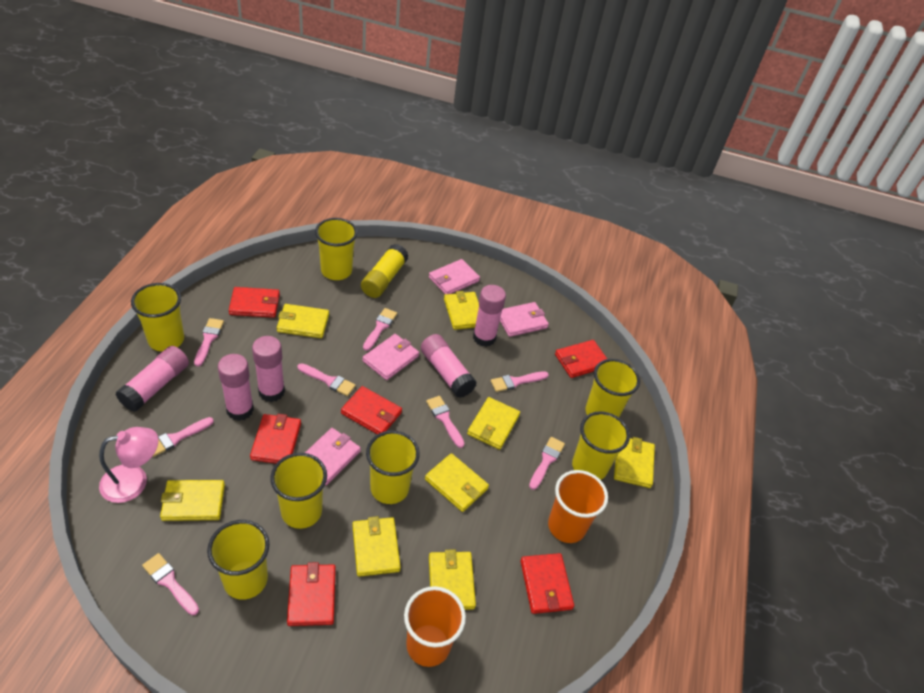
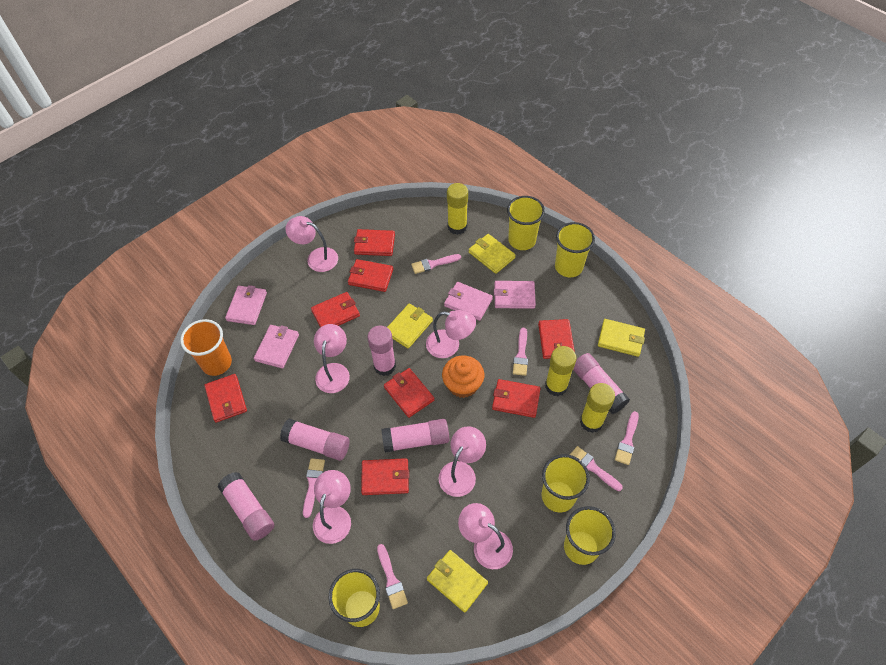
orange cup: [404,586,466,667] [548,470,608,543] = 2 -> [180,319,232,376] = 1
orange cupcake: none = 0 -> [442,356,484,398] = 1
pink brush: [142,553,199,615] [152,417,214,457] [194,318,224,367] [298,363,356,396] [363,308,397,351] [426,396,465,448] [491,371,549,392] [529,437,565,490] = 8 -> [303,458,325,518] [377,544,408,609] [411,254,461,274] [513,328,528,376] [570,446,623,491] [615,411,639,465] = 6
pink lamp: [99,427,158,503] = 1 -> [285,216,338,272] [313,470,351,544] [314,324,350,393] [426,310,476,358] [438,426,486,497] [458,503,513,569] = 6
red wallet: [229,287,280,318] [250,414,301,464] [287,562,336,626] [341,386,402,435] [521,553,574,614] [555,340,607,378] = 6 -> [204,374,247,423] [311,292,360,327] [348,259,393,292] [354,229,395,256] [361,458,409,495] [384,368,434,418] [492,379,541,418] [538,319,575,359] = 8
yellow cup: [131,283,184,352] [207,520,270,600] [270,453,327,529] [315,218,358,280] [366,431,420,504] [572,411,630,480] [585,359,640,417] = 7 -> [328,569,380,627] [507,196,545,250] [542,454,590,512] [555,222,595,277] [564,506,616,565] = 5
yellow glue stick: [361,244,409,298] = 1 -> [447,183,468,235] [545,346,577,396] [580,383,615,433] = 3
yellow wallet: [160,480,225,521] [277,304,329,338] [353,516,401,577] [425,453,489,512] [429,550,476,610] [444,291,479,330] [467,397,520,450] [614,437,655,488] = 8 -> [387,303,433,349] [427,550,488,613] [469,234,516,274] [598,319,645,357] = 4

